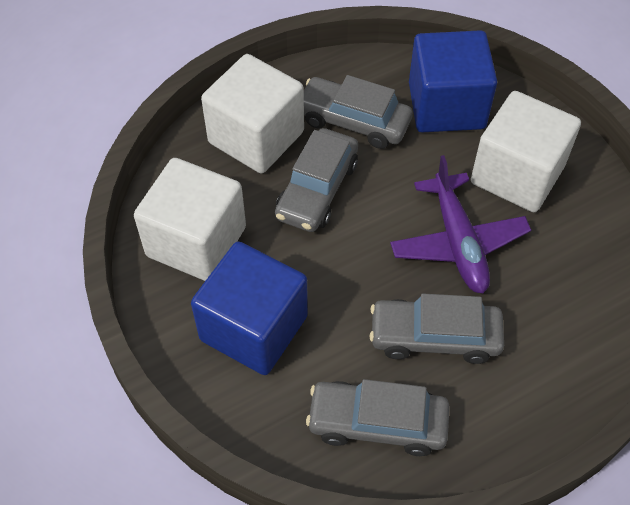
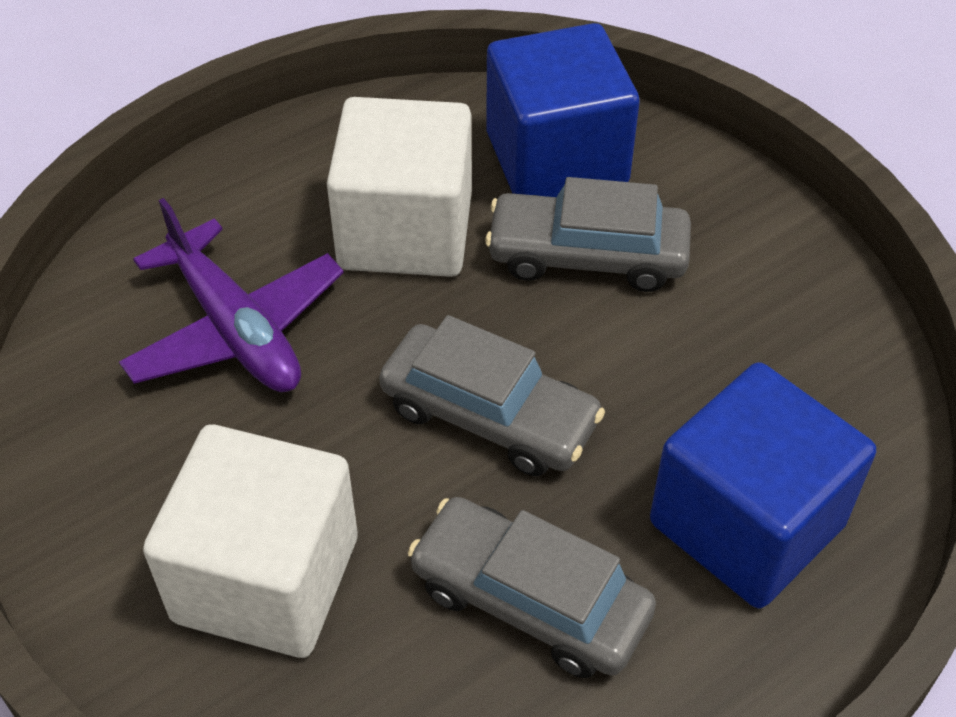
grey car: [275,128,358,232] [304,75,413,149] [306,379,450,456] [370,294,504,364] = 4 -> [379,315,605,476] [408,497,656,678] [485,177,691,292] = 3
white cube: [134,158,246,281] [201,54,304,173] [471,91,581,212] = 3 -> [143,425,358,658] [327,97,472,277] = 2

